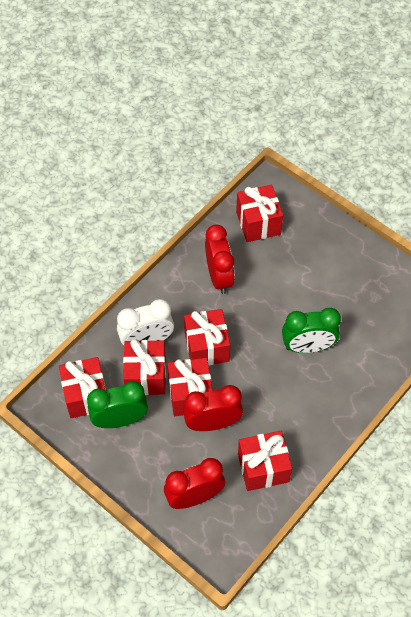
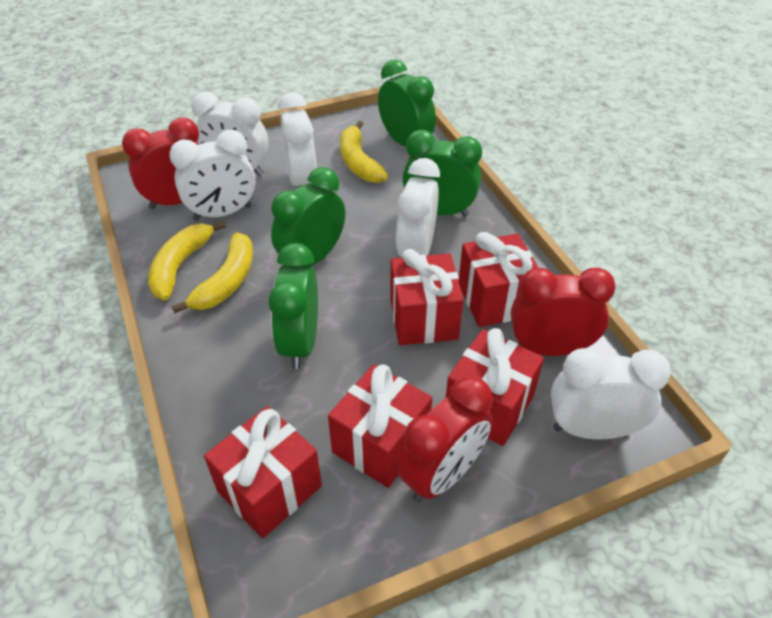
green clock: [87,381,148,428] [282,308,341,353] = 2 -> [268,243,318,369] [271,167,345,266] [378,59,436,146] [403,130,482,217] = 4
red gift: [59,357,106,418] [123,339,166,395] [168,358,212,416] [184,309,230,366] [236,185,283,242] [238,431,292,491] = 6 -> [204,406,322,538] [328,364,432,488] [390,249,464,345] [446,328,544,446] [459,232,538,327] = 5
white clock: [117,299,174,345] = 1 -> [169,130,255,221] [191,92,268,176] [278,92,317,186] [396,158,440,257] [551,348,671,439] = 5
yellow banana: none = 0 -> [148,221,226,301] [172,232,253,313] [340,121,388,183] = 3

